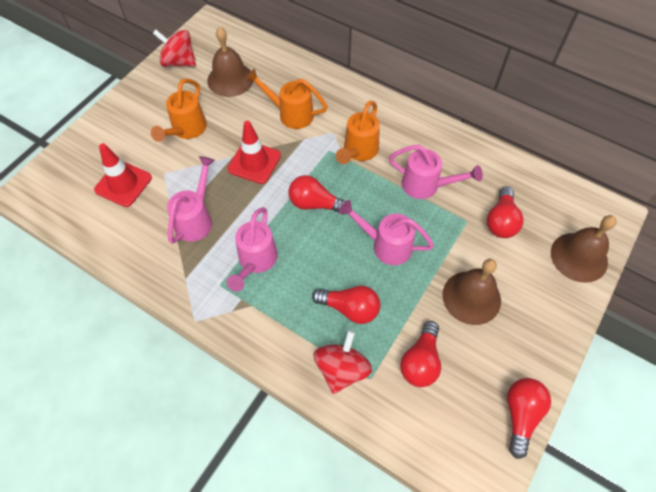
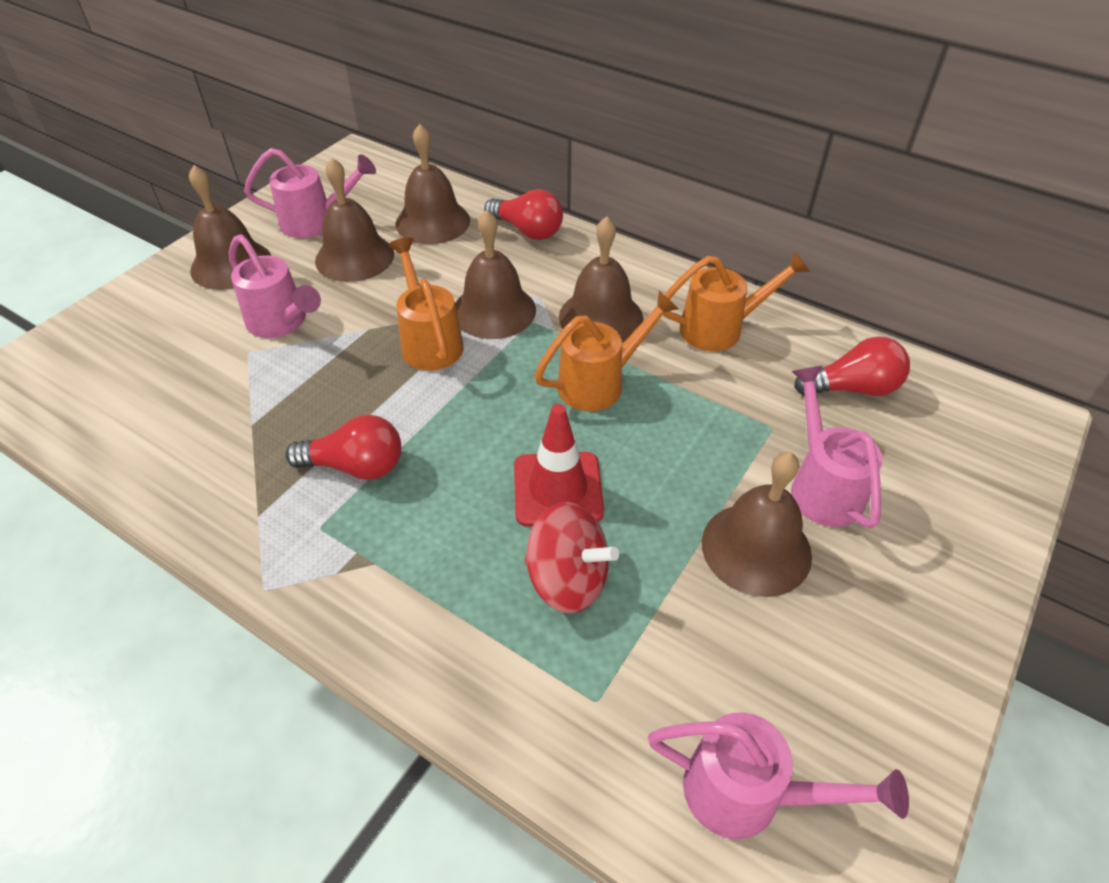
brown bell: [207,27,253,97] [442,259,501,325] [551,215,617,283] = 3 -> [189,165,271,290] [315,158,394,282] [395,124,470,244] [455,210,536,339] [559,216,643,343] [702,452,812,597] = 6
red light bulb: [288,175,345,213] [312,286,380,324] [400,321,441,387] [487,186,524,238] [507,378,551,459] = 5 -> [285,415,401,480] [484,189,563,240] [794,336,910,396] = 3
red spinning top: [153,30,196,67] [313,330,372,394] = 2 -> [524,502,619,613] = 1
red traffic cone: [94,143,152,207] [228,121,281,184] = 2 -> [514,404,604,527] = 1

